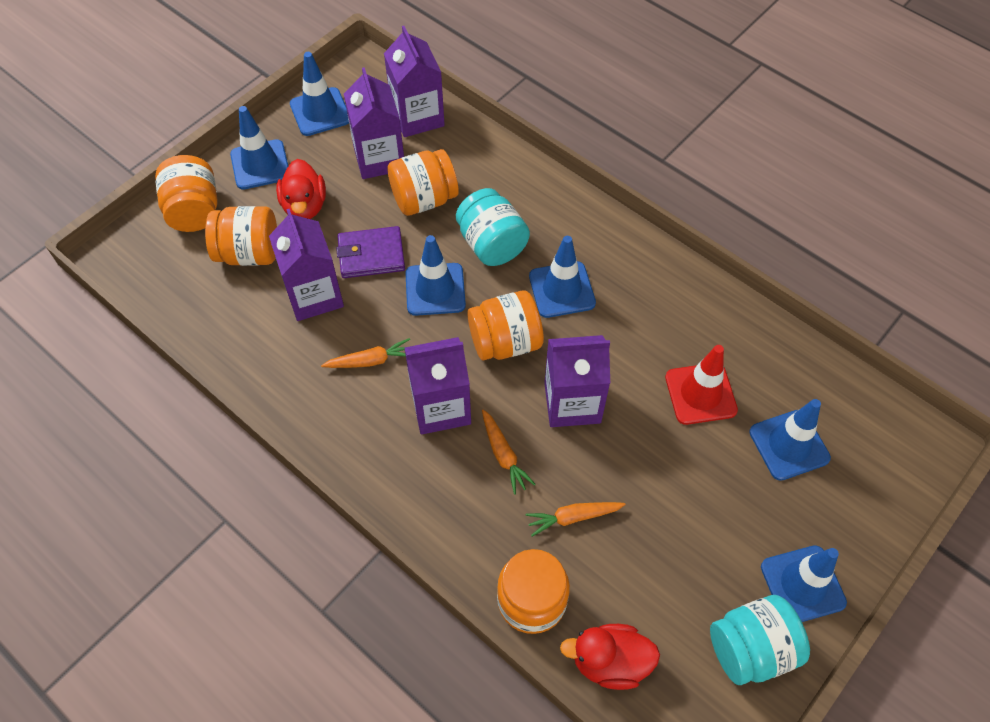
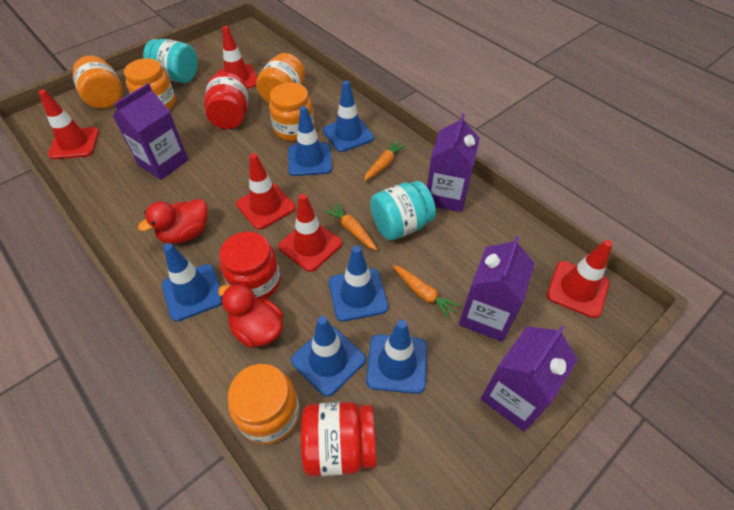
purple carton: [269,209,344,321] [344,67,404,179] [384,26,445,137] [404,337,471,435] [544,335,610,427] = 5 -> [113,83,189,180] [427,113,480,212] [459,236,535,342] [481,325,578,432] = 4
purple wallet: [336,226,405,278] = 1 -> none = 0
red jar: none = 0 -> [204,72,249,129] [219,232,281,299] [301,402,376,476] = 3
red traffic cone: [665,345,738,425] = 1 -> [38,90,99,159] [216,26,257,88] [236,153,295,230] [278,194,342,272] [547,240,613,318] = 5

